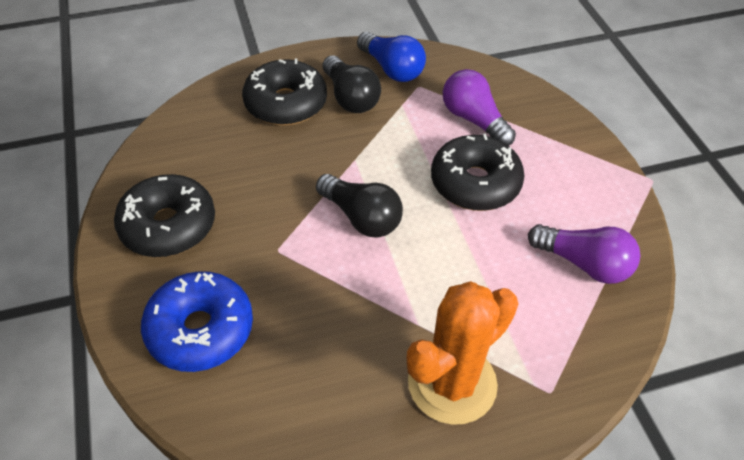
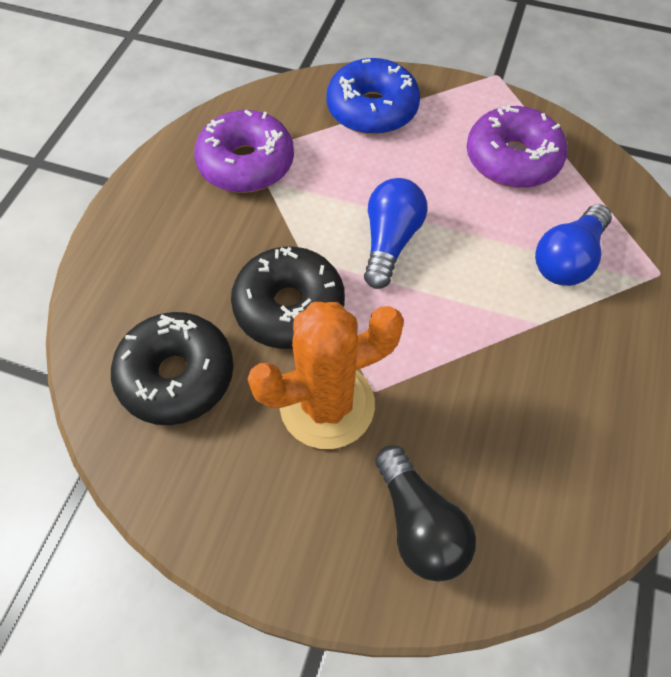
black donut: [114,174,215,257] [242,58,327,125] [431,134,525,211] = 3 -> [111,312,234,425] [231,247,345,349] = 2
black light bulb: [316,174,403,238] [322,55,381,113] = 2 -> [375,446,476,582] = 1
blue light bulb: [357,32,426,82] = 1 -> [364,178,427,289] [535,204,612,286] = 2
purple donut: none = 0 -> [194,110,294,193] [467,105,568,188] = 2
purple light bulb: [443,69,516,146] [528,224,640,284] = 2 -> none = 0

